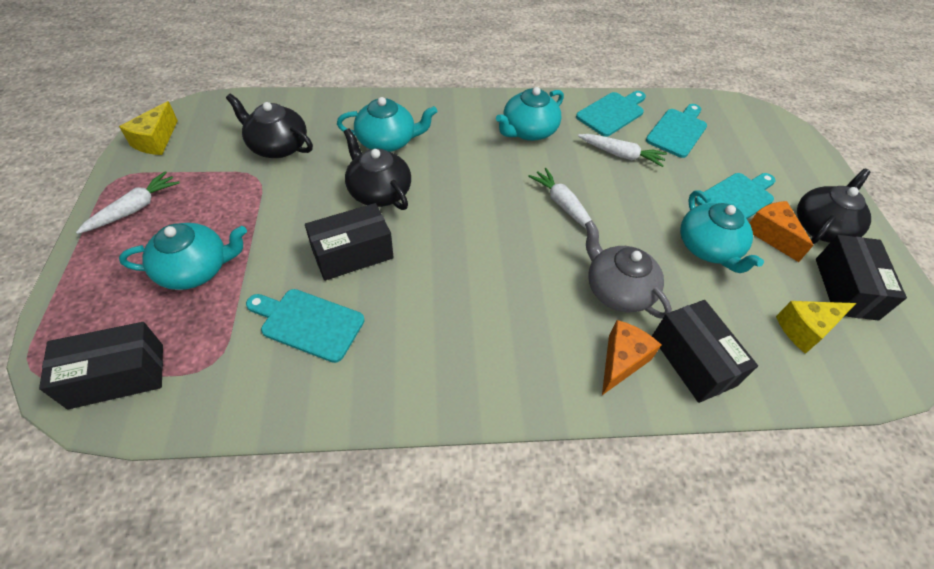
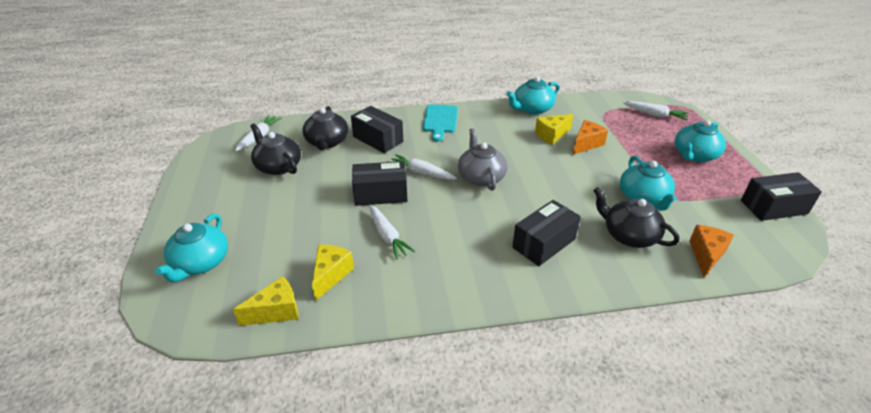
turquoise cutting board: [246,289,365,363] [576,91,646,137] [646,104,707,158] [695,173,775,219] = 4 -> [423,105,458,142] = 1
white carrot: [76,171,180,234] [528,168,591,229] [578,134,667,167] = 3 -> [235,115,282,151] [369,205,415,260] [391,154,457,180] [623,101,689,120] = 4
yellow cheese: [119,101,178,155] [776,301,856,354] = 2 -> [233,276,298,326] [312,245,354,301] [535,114,574,145] = 3

